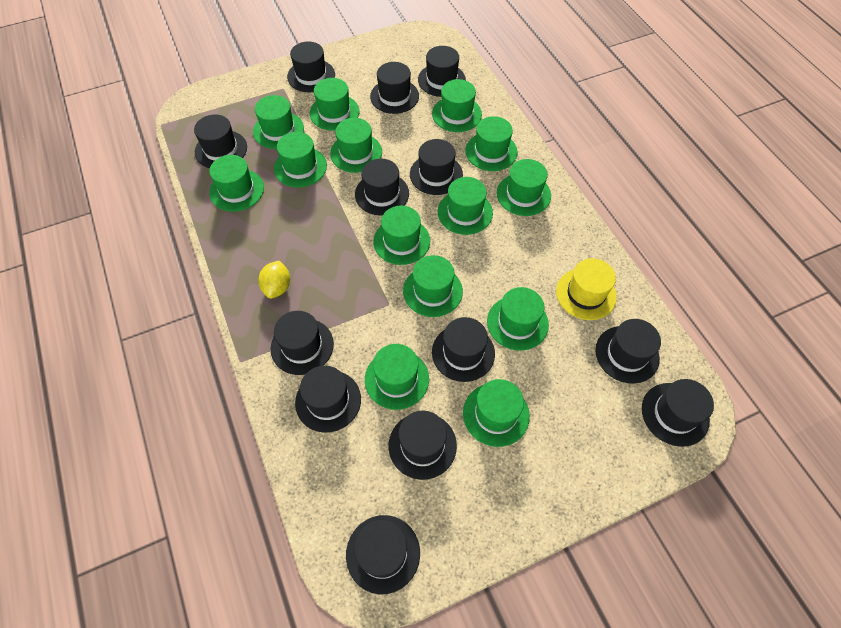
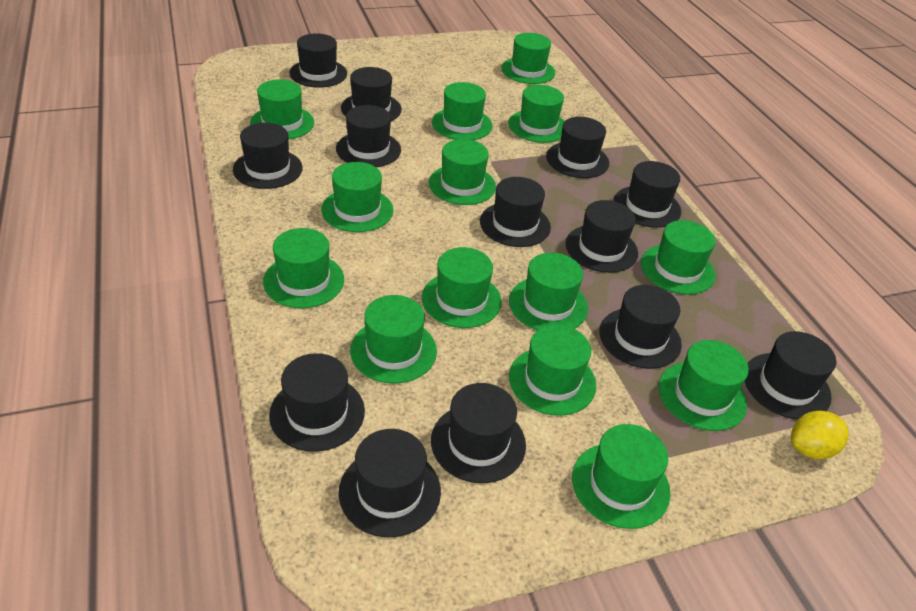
yellow hat: [556,258,617,320] = 1 -> none = 0

